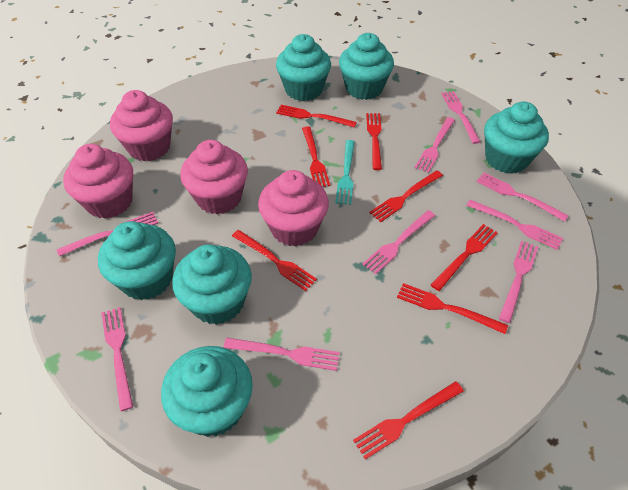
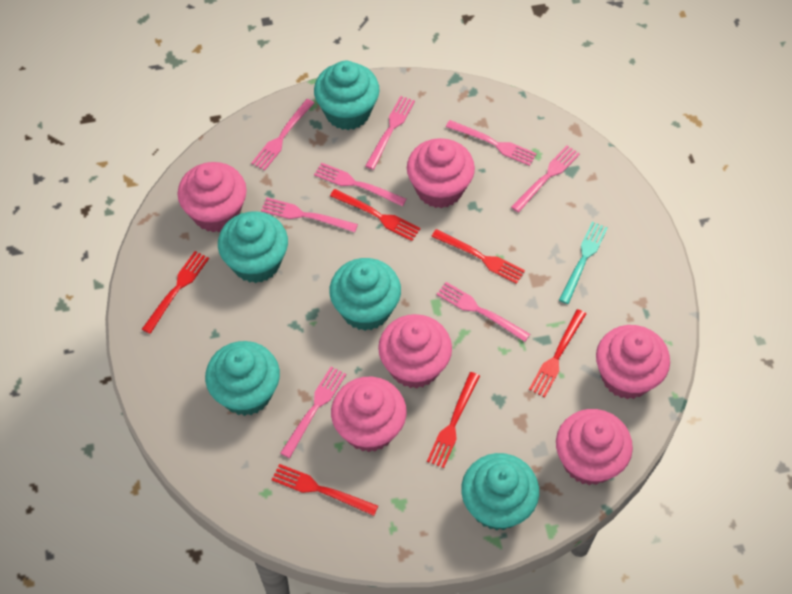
pink cupcake: [63,144,133,219] [110,90,173,161] [180,140,248,215] [258,170,329,246] = 4 -> [178,162,247,232] [331,377,407,452] [378,314,452,389] [407,138,475,208] [556,409,633,485] [596,325,670,399] = 6
pink fork: [57,212,158,257] [101,307,133,411] [223,338,340,371] [362,210,435,274] [415,117,455,173] [441,91,481,144] [466,200,563,250] [476,173,568,222] [499,241,538,323] = 9 -> [251,99,314,171] [261,198,358,232] [280,367,346,458] [314,162,406,206] [365,96,415,170] [436,282,530,342] [446,120,537,166] [511,145,580,213] = 8
red fork: [232,230,317,291] [276,105,357,128] [302,126,330,187] [353,381,464,459] [366,113,382,170] [369,170,443,222] [397,283,508,334] [431,224,498,291] = 8 -> [142,251,209,334] [272,464,378,516] [330,189,421,241] [427,372,480,468] [431,229,525,284] [529,309,586,397] = 6
turquoise cupcake: [98,221,176,300] [161,346,253,437] [172,244,252,325] [276,34,331,101] [339,33,394,100] [484,101,549,174] = 6 -> [205,341,280,416] [218,211,288,283] [314,61,380,130] [329,258,401,331] [461,453,539,531] = 5

